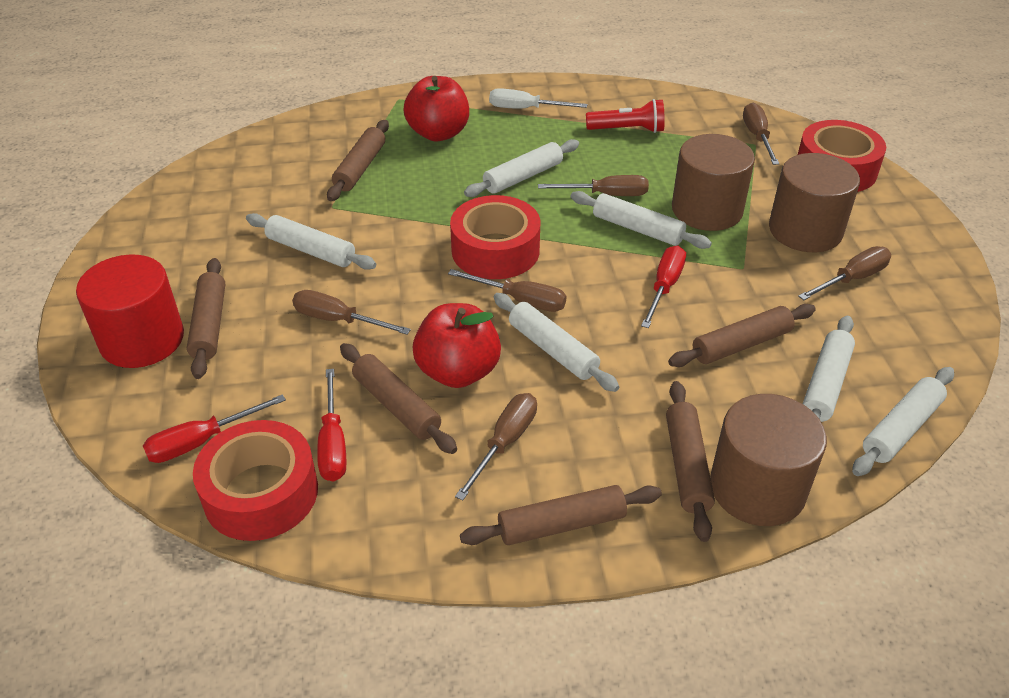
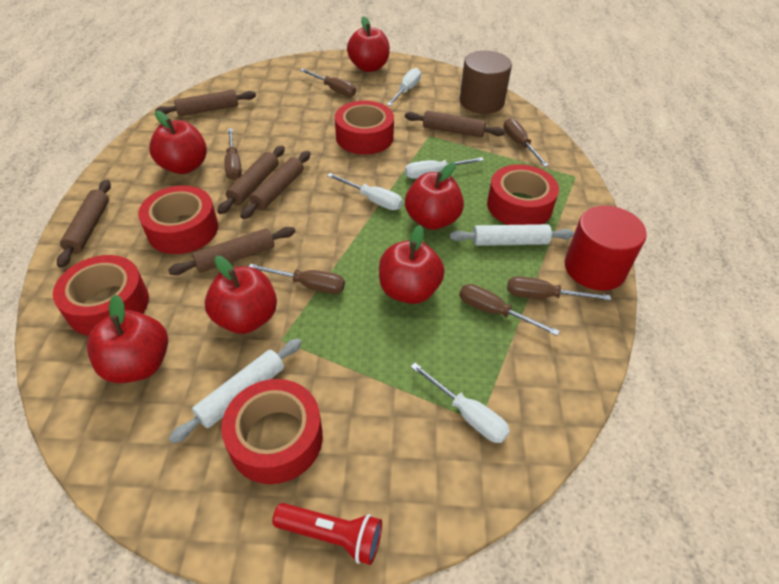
brown cylinder: [672,134,755,231] [710,394,827,526] [769,153,860,252] = 3 -> [460,51,512,114] = 1
red apple: [403,76,469,141] [413,303,501,388] = 2 -> [87,294,168,383] [149,111,207,174] [205,256,277,334] [347,16,390,72] [379,225,445,304] [405,162,464,230] = 6
red screwdriver: [143,394,286,463] [317,369,346,482] [641,246,686,328] = 3 -> none = 0
red tape: [193,420,318,541] [450,195,540,279] [798,120,886,192] = 3 -> [53,255,149,336] [138,185,218,254] [221,379,323,484] [335,101,394,155] [487,164,559,225] = 5
white rolling pin: [246,213,376,270] [464,139,579,197] [494,293,619,392] [571,191,712,249] [802,316,855,422] [852,367,954,476] = 6 -> [169,338,302,443] [450,224,574,246] = 2
white screwdriver: [489,88,587,109] = 1 -> [327,173,403,210] [387,68,421,106] [405,157,484,179] [411,363,510,443] = 4

